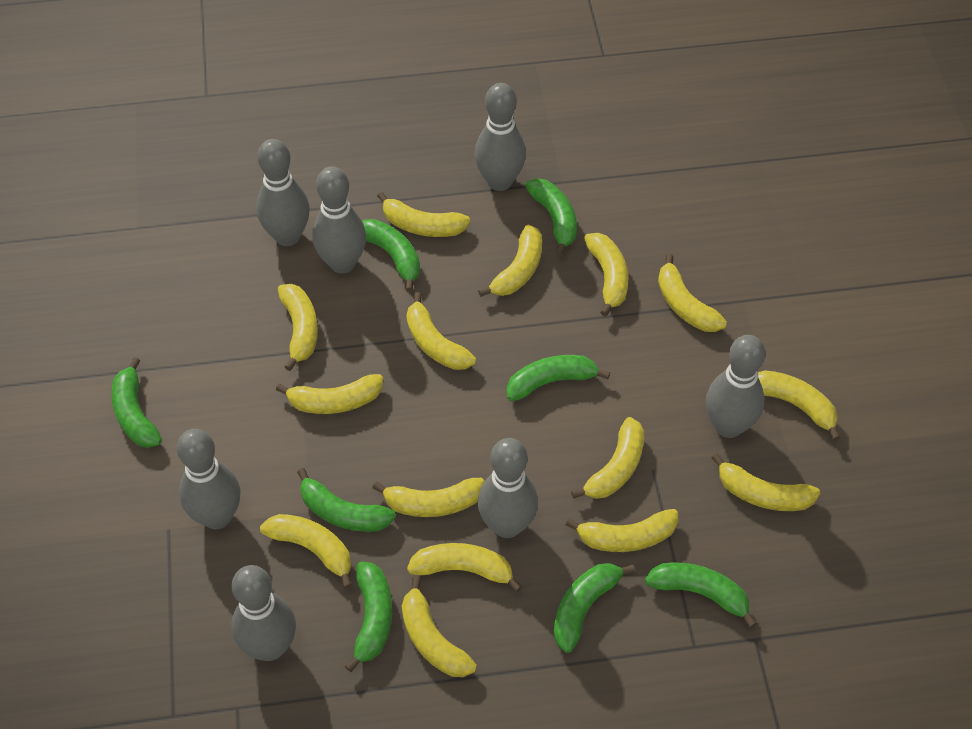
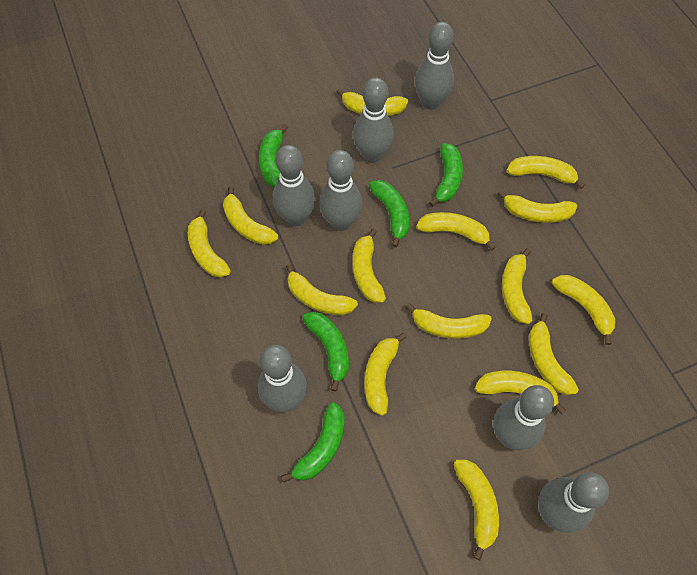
green banana: [111,357,162,448] [297,468,396,532] [345,561,392,672] [362,219,420,292] [507,355,610,401] [525,178,577,256] [553,563,635,653] [645,562,757,628] = 8 -> [259,125,288,187] [281,402,345,483] [302,312,349,392] [369,180,409,248] [429,143,463,207] = 5

